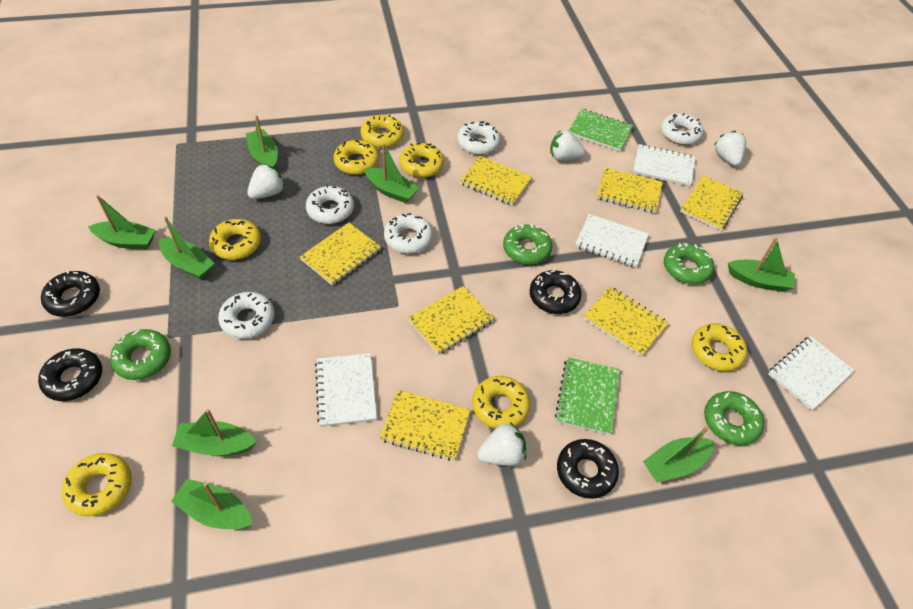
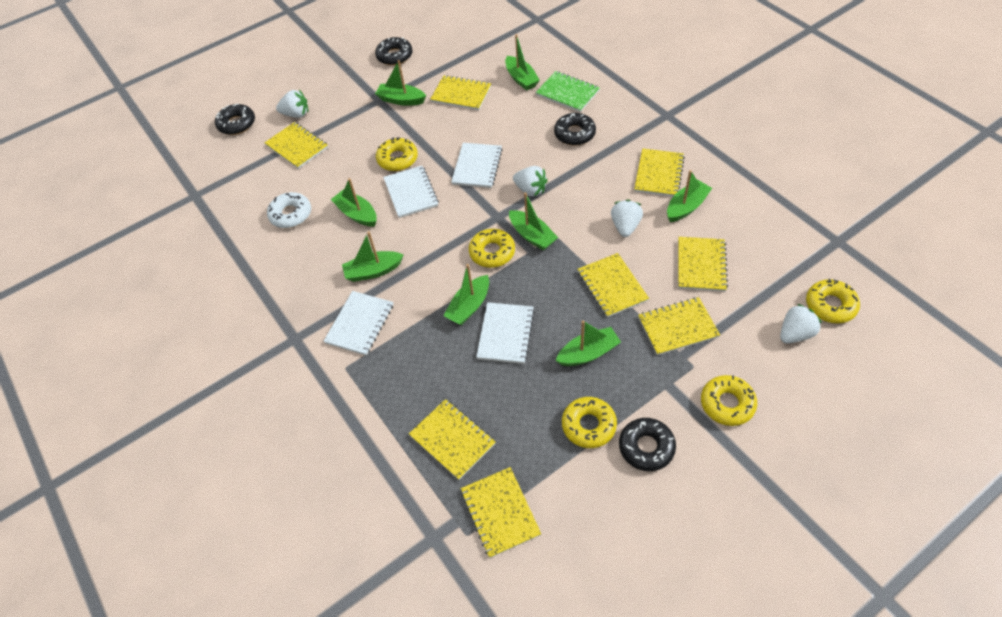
green donut: [110,329,171,380] [503,224,552,265] [664,243,714,284] [704,391,764,445] = 4 -> none = 0
green notebook: [555,357,620,435] [569,109,633,151] = 2 -> [536,71,600,112] = 1
white donut: [218,292,274,339] [306,185,354,224] [384,213,433,254] [457,121,501,155] [661,113,704,145] = 5 -> [267,192,311,228] = 1
yellow donut: [62,453,132,517] [209,219,261,260] [334,140,379,175] [360,114,404,148] [399,143,444,178] [472,376,530,429] [692,323,747,371] = 7 -> [376,137,418,171] [469,229,515,268] [562,397,617,448] [701,375,757,426] [806,279,860,323] = 5
yellow notebook: [300,222,381,286] [379,390,470,461] [408,286,494,355] [460,156,532,206] [583,286,668,356] [597,168,663,213] [680,175,743,231] = 7 -> [264,122,328,169] [409,399,496,480] [430,75,491,110] [461,467,541,558] [577,253,649,317] [634,148,685,197] [638,297,720,355] [678,237,728,291] = 8

